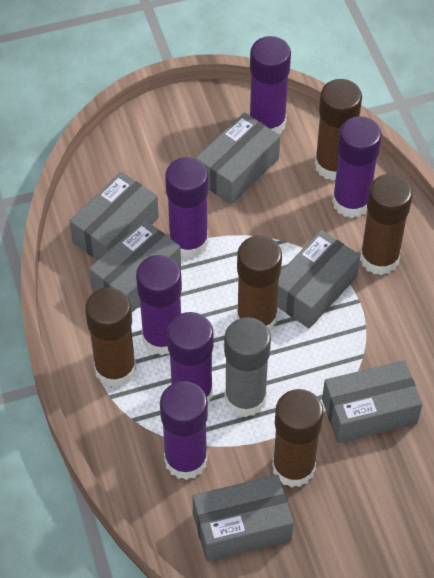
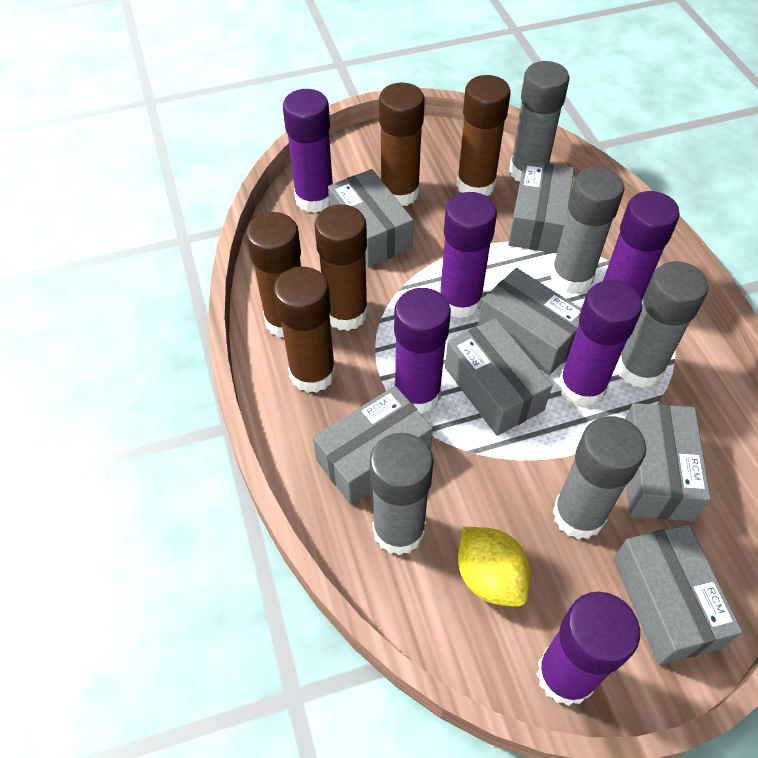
grey box: [70,172,159,260] [89,220,181,312] [192,475,294,561] [196,113,280,205] [277,230,360,329] [322,360,422,443] = 6 -> [313,386,433,505] [328,169,413,267] [445,318,552,436] [478,268,581,375] [508,160,574,254] [613,524,743,665] [625,403,711,521] = 7
grey glue stick: [224,317,271,417] = 1 -> [369,433,434,555] [509,61,569,182] [551,167,624,294] [552,416,646,539] [616,261,708,388] = 5
yellow lemon: none = 0 -> [458,527,531,606] = 1

